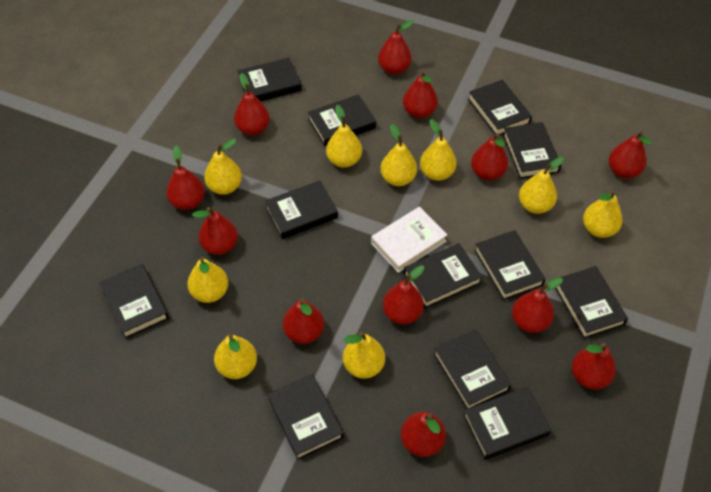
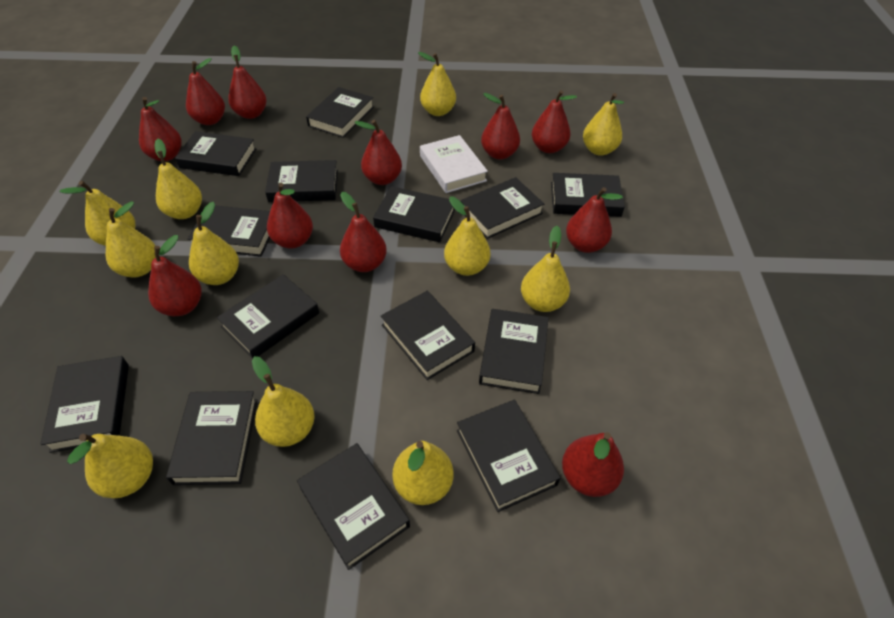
black book: [99,264,169,339] [237,58,302,102] [264,180,338,239] [268,374,343,460] [308,94,376,147] [404,244,482,308] [434,330,511,409] [463,387,552,460] [468,80,532,136] [474,230,546,300] [503,122,562,179] [555,266,628,339] = 12 -> [40,356,129,453] [166,391,257,485] [175,131,256,176] [188,205,270,257] [217,274,319,359] [265,160,338,202] [297,443,410,570] [306,87,374,138] [373,186,455,242] [381,291,475,380] [457,400,560,512] [460,177,544,239] [479,309,549,394] [551,173,625,217] = 14
red pear: [166,146,205,210] [192,207,238,255] [234,73,270,135] [283,298,324,344] [378,20,414,74] [383,265,424,324] [401,412,446,457] [403,70,438,118] [471,133,508,180] [512,277,563,333] [572,343,616,390] [609,131,652,178] = 12 -> [139,97,182,161] [148,235,202,316] [186,58,225,125] [228,45,267,119] [267,183,313,249] [340,192,387,272] [355,120,402,185] [481,93,520,159] [532,90,577,153] [562,432,624,497] [566,187,623,253] = 11
yellow pear: [187,257,228,303] [204,138,242,195] [214,334,257,379] [326,105,362,168] [343,332,385,379] [380,124,417,186] [420,119,457,181] [519,157,564,214] [583,190,622,238] = 9 -> [60,181,135,246] [67,434,153,498] [106,201,156,277] [154,139,202,219] [189,202,239,285] [252,356,315,447] [392,441,453,505] [418,52,456,116] [444,197,491,276] [521,226,570,312] [583,93,624,156] = 11

